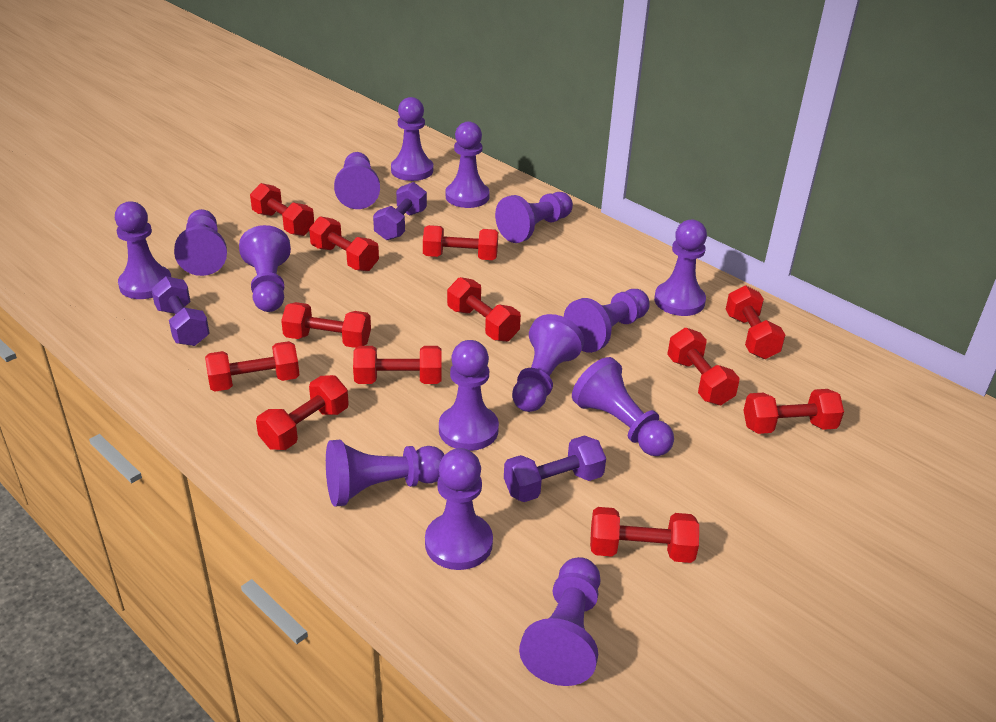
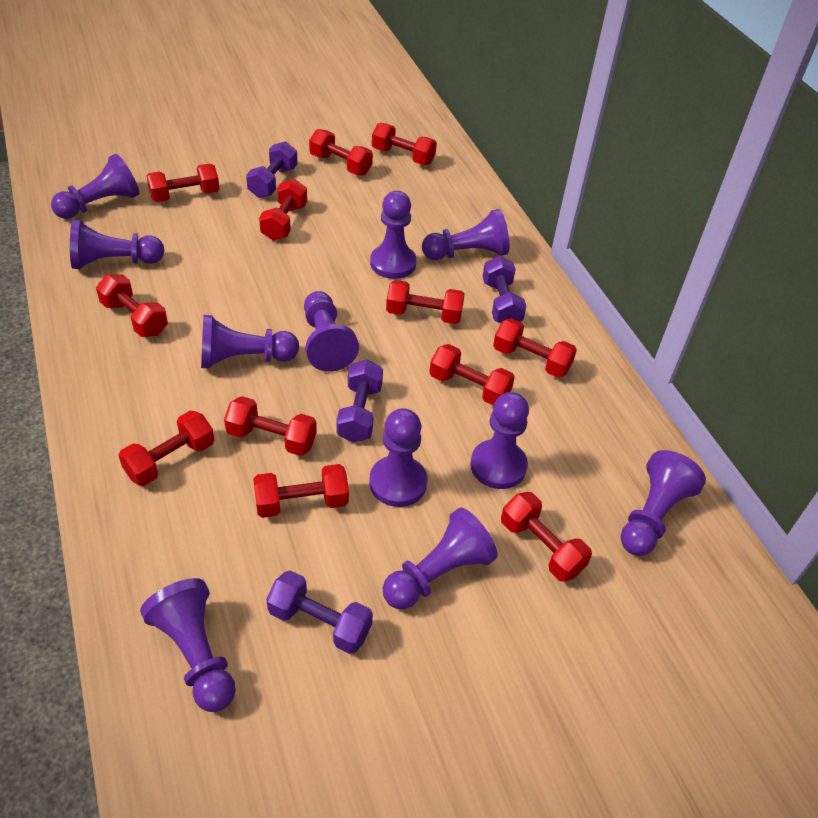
purple dumbbell: [151,276,210,346] [373,182,427,240] [504,435,606,502] = 3 -> [246,141,298,198] [266,570,373,654] [337,359,383,443] [483,256,526,323] = 4
purple pawn: [115,201,171,299] [174,209,227,276] [239,225,291,312] [326,440,445,507] [334,152,380,209] [391,97,433,181] [425,448,493,570] [439,340,499,451] [446,121,490,208] [495,192,573,243] [512,314,584,412] [519,557,601,686] [564,289,650,353] [572,357,674,456] [654,220,707,316] = 15 -> [51,154,139,219] [70,220,165,269] [140,578,236,712] [201,315,299,369] [304,291,359,372] [369,408,427,507] [370,191,417,279] [383,508,498,609] [422,209,509,260] [470,392,529,489] [621,450,706,556] = 11

